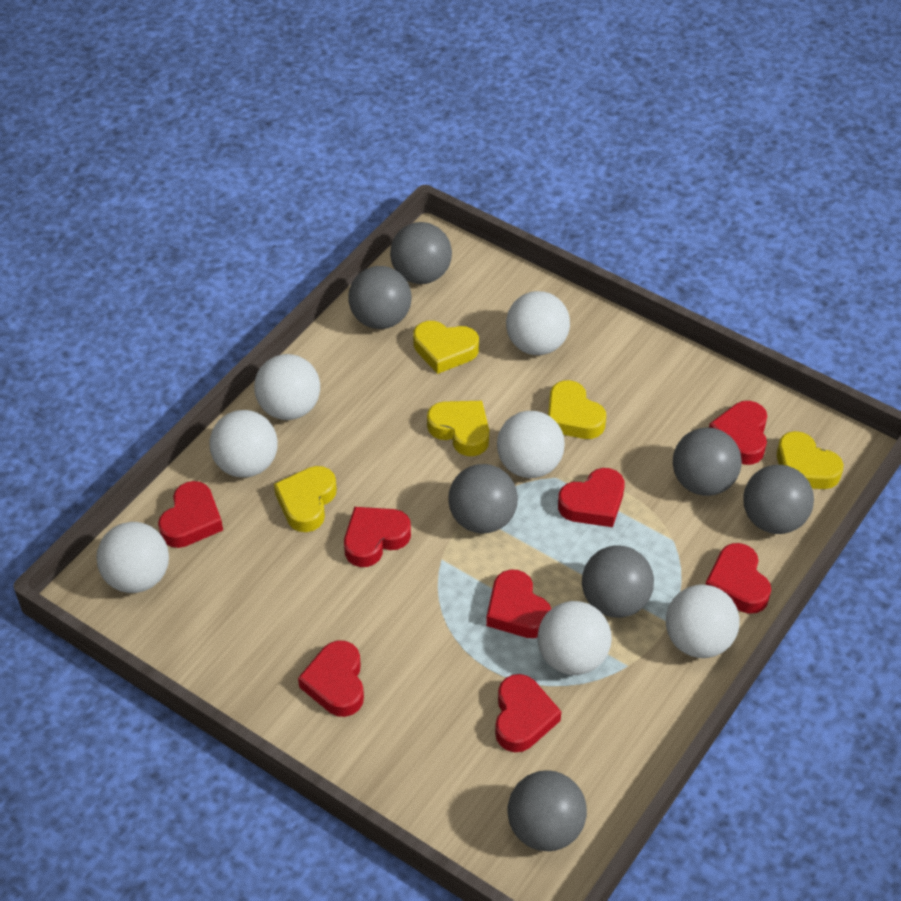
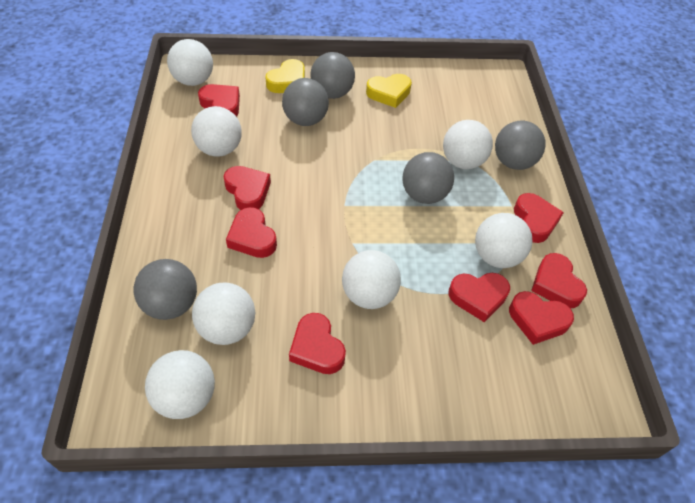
grey ball: [348,266,412,329] [390,222,452,284] [448,464,518,533] [507,770,587,851] [582,545,654,618] [673,427,742,496] [743,465,814,534] = 7 -> [133,259,197,320] [282,78,329,126] [310,52,355,99] [402,152,454,204] [495,121,546,170] = 5
yellow heart: [274,466,337,532] [413,321,479,374] [427,401,489,456] [548,380,606,439] [777,431,844,489] = 5 -> [265,59,305,93] [366,74,412,108] = 2

